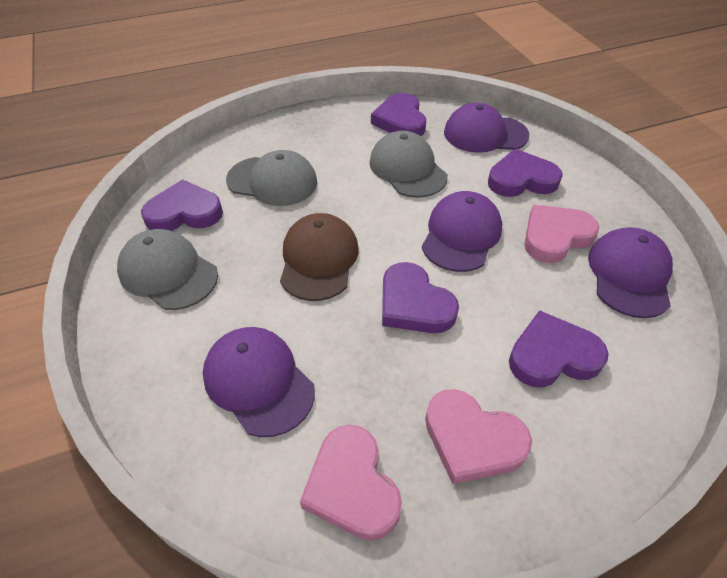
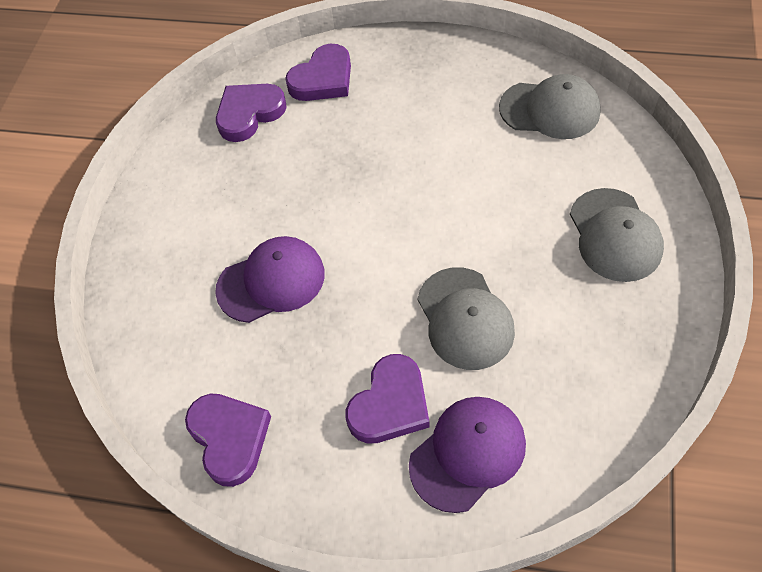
brown cap: [280,213,359,301] = 1 -> none = 0
pink heart: [300,425,402,540] [425,389,532,484] [524,205,599,263] = 3 -> none = 0
purple cap: [203,327,315,437] [422,191,502,272] [444,103,529,153] [588,227,673,318] = 4 -> [215,236,325,323] [409,397,526,513] = 2
purple heart: [141,180,223,231] [371,93,426,136] [382,262,459,333] [488,149,563,197] [509,310,609,387] = 5 -> [185,394,271,487] [216,84,287,142] [285,44,351,101] [346,354,430,444] = 4

